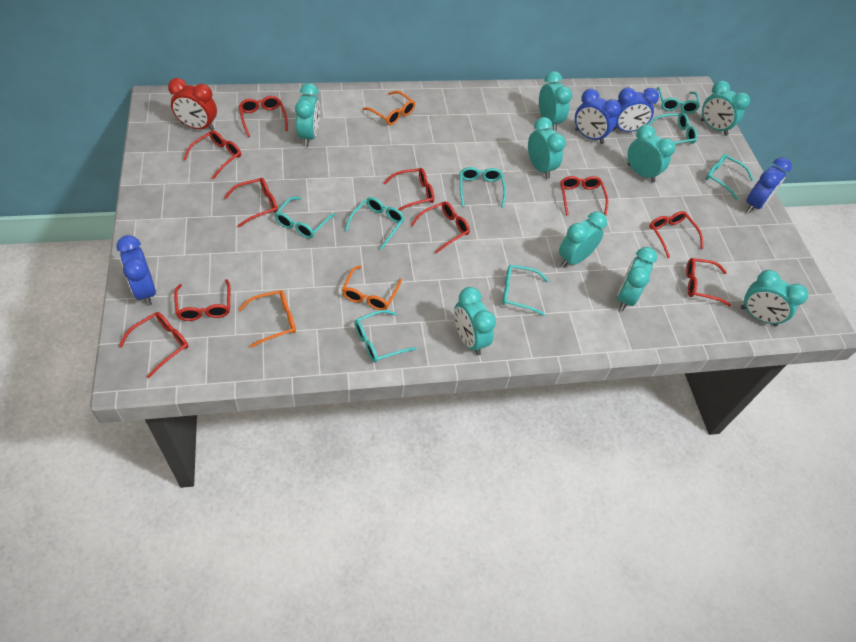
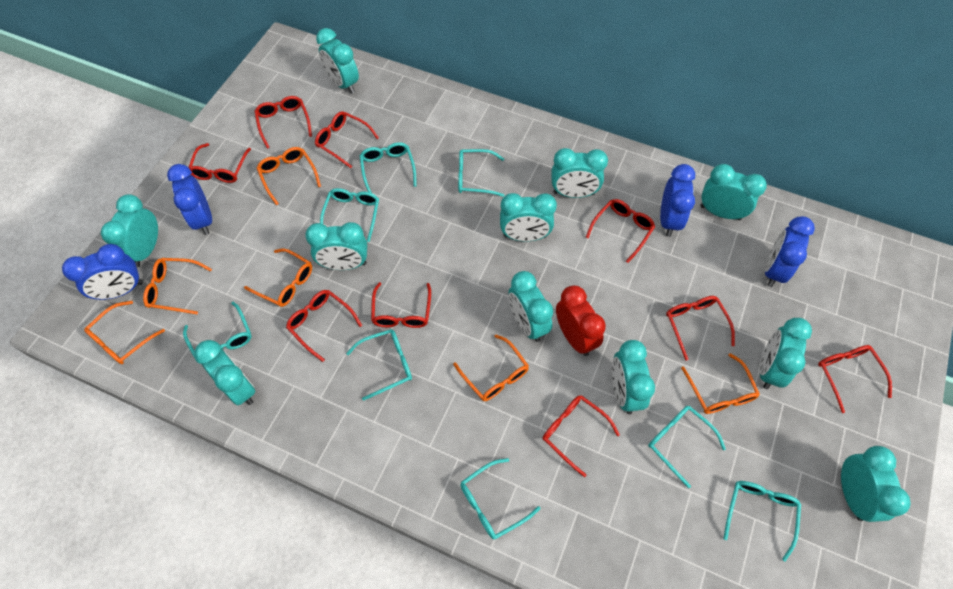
orange glasses: [238,290,296,348] [342,266,402,310] [362,91,415,125] = 3 -> [84,301,165,364] [143,258,212,315] [244,248,312,307] [256,147,321,206] [453,334,529,401] [681,353,760,414] = 6
red glasses: [119,312,189,378] [174,279,230,321] [183,130,241,180] [224,178,278,227] [239,96,288,137] [383,168,434,211] [411,202,470,253] [560,176,608,216] [649,211,703,258] [686,258,731,307] = 10 -> [189,143,251,183] [254,96,312,149] [286,290,362,362] [315,111,379,168] [371,282,431,328] [543,395,620,477] [586,199,655,263] [666,296,735,360] [818,345,892,413] = 9
turquoise clock: [295,83,320,147] [454,287,496,356] [528,117,566,179] [539,71,572,131] [559,211,607,268] [617,247,657,311] [627,125,676,183] [701,81,750,136] [741,270,808,327] = 9 -> [101,194,158,267] [194,340,256,405] [305,222,367,270] [316,28,359,94] [500,193,557,242] [508,271,553,342] [552,148,608,198] [612,340,655,414] [700,164,767,220] [760,318,812,389] [841,446,911,522] = 11

